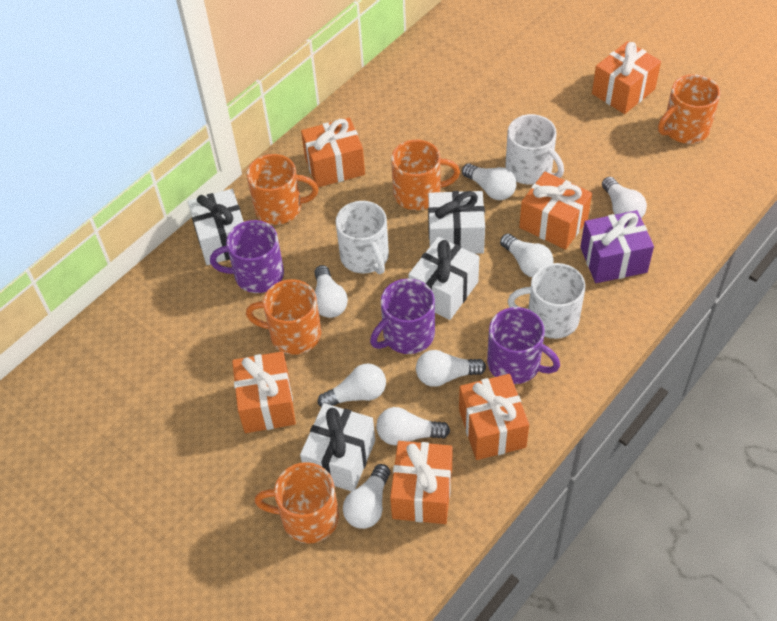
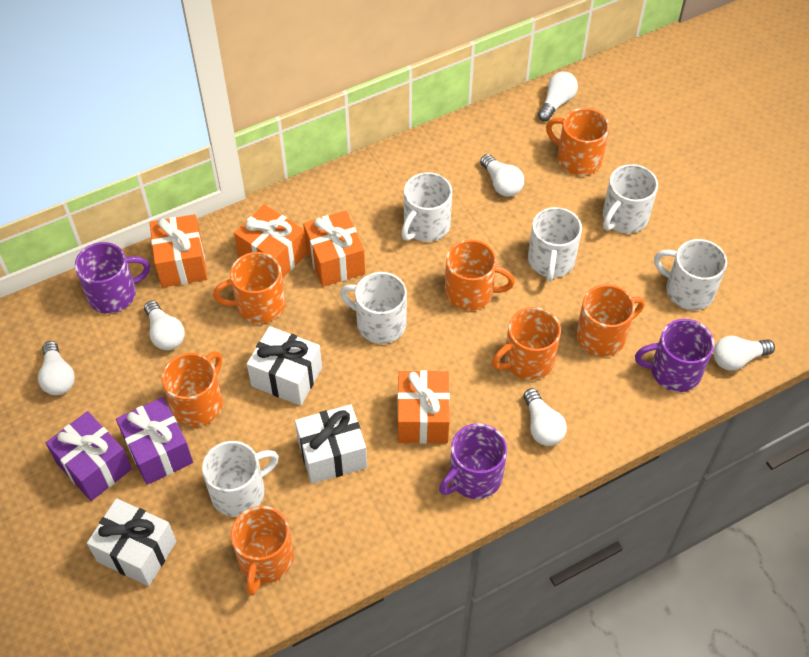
orange gift: [232,351,296,433] [301,118,365,187] [390,441,453,524] [459,374,529,460] [519,172,592,250] [592,41,661,114] = 6 -> [150,214,207,287] [234,205,307,279] [303,211,365,287] [397,370,450,444] = 4
orange mug: [246,279,322,355] [247,154,318,225] [254,462,339,544] [391,140,460,210] [658,74,720,144] = 5 -> [162,352,223,427] [213,252,286,324] [231,506,294,596] [445,240,515,311] [492,307,561,380] [546,108,610,175] [576,284,645,357] = 7
purple gift: [580,210,654,283] = 1 -> [46,411,132,501] [116,397,193,485] = 2
white gift: [188,189,244,265] [300,403,375,491] [408,237,479,320] [428,191,485,254] = 4 -> [87,498,176,586] [247,326,322,406] [295,404,367,484] = 3
white light bulb: [314,265,348,318] [318,363,386,407] [343,464,390,529] [377,407,450,445] [416,350,486,387] [462,164,516,200] [500,234,554,277] [602,177,647,218] = 8 -> [38,341,75,395] [144,301,185,350] [480,154,524,197] [523,388,567,446] [538,71,578,121] [713,336,775,371] = 6
white mug: [336,201,389,274] [505,114,564,185] [508,263,585,339] = 3 -> [202,441,279,517] [340,272,407,344] [401,172,452,242] [528,207,582,282] [603,164,658,234] [654,239,727,310] = 6

